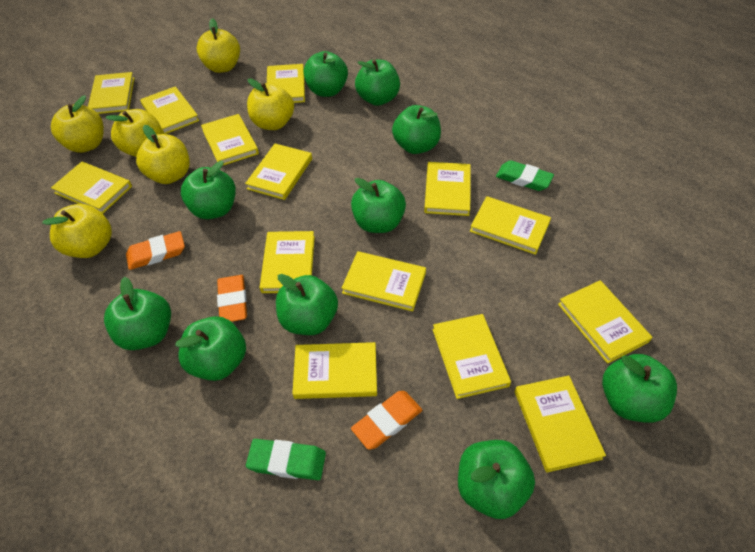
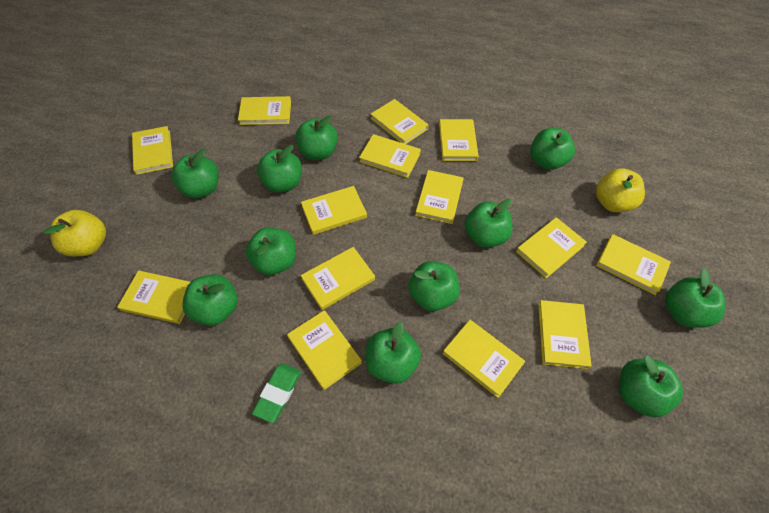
green apple: [104,277,171,350] [175,316,246,381] [181,161,236,219] [276,274,338,335] [304,51,348,97] [351,178,406,233] [355,59,400,106] [392,105,441,154] [458,440,535,519] [602,354,677,423] = 10 -> [171,149,219,198] [182,274,238,326] [246,227,296,275] [257,145,302,193] [295,116,338,160] [366,321,421,384] [408,261,460,311] [464,199,513,248] [530,128,575,170] [619,355,683,417] [665,268,725,328] = 11
green eraser: [246,439,326,480] [496,160,554,191] = 2 -> [252,363,301,423] = 1
orange eraser: [126,231,185,270] [217,275,247,322] [351,391,422,450] = 3 -> none = 0
yellow apple: [42,204,112,258] [51,95,104,153] [105,109,163,157] [136,125,190,184] [197,18,240,73] [247,78,294,130] = 6 -> [44,210,106,256] [596,168,645,212] = 2

